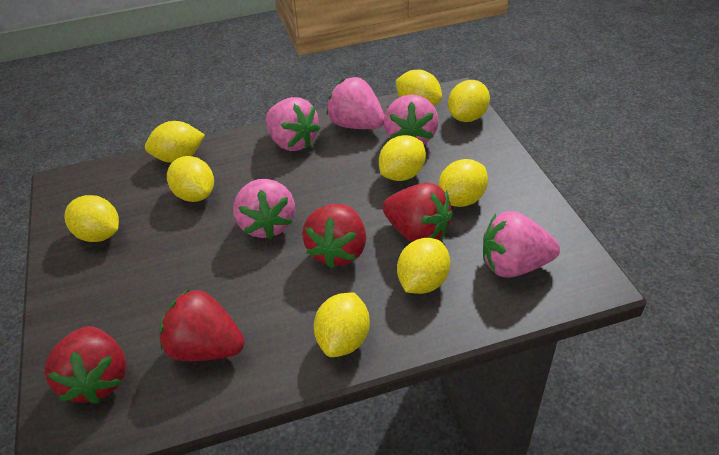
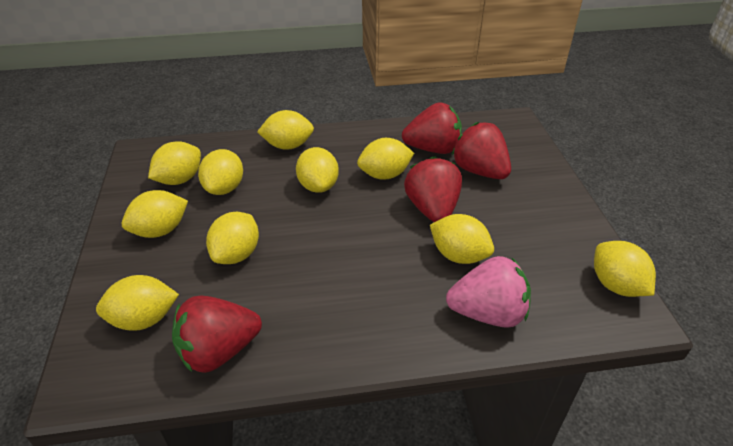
pink strawberry: [233,179,295,239] [266,97,320,151] [327,77,385,129] [384,94,439,144] [483,211,560,278] = 5 -> [446,256,531,328] = 1
yellow lemon: [64,195,119,242] [145,121,205,163] [167,156,214,202] [314,293,370,357] [379,135,426,181] [396,70,442,105] [397,238,450,294] [438,159,488,207] [448,80,490,122] = 9 -> [96,275,179,331] [122,190,188,238] [148,142,201,185] [198,149,243,195] [206,212,259,264] [257,110,314,150] [296,147,339,193] [357,138,414,180] [430,214,494,264] [594,241,656,297] = 10

